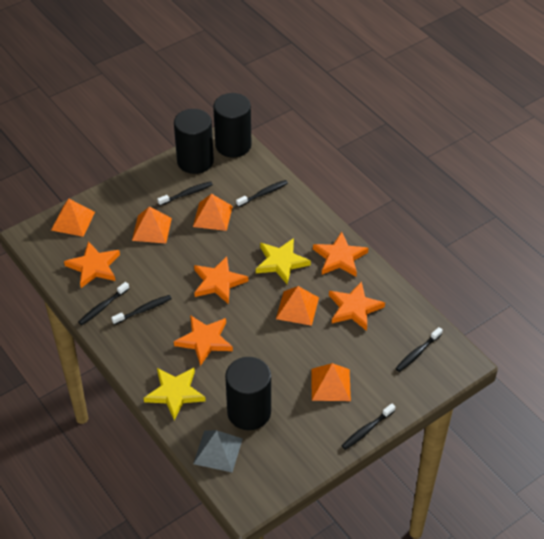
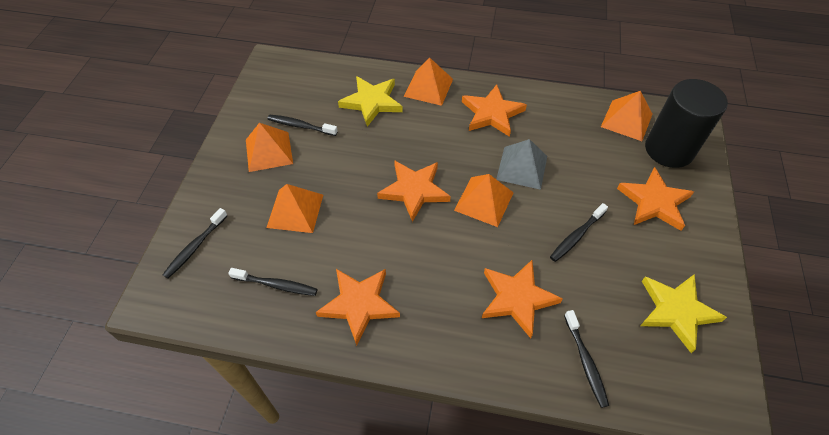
black cylinder: [174,109,214,174] [213,93,252,158] [225,357,271,430] = 3 -> [645,79,728,168] = 1
black toothbrush: [78,282,129,325] [111,295,172,325] [157,181,213,206] [236,180,288,207] [342,403,395,450] [395,327,443,372] = 6 -> [163,208,228,278] [228,268,317,296] [267,115,338,136] [550,203,608,262] [564,310,609,408] = 5

